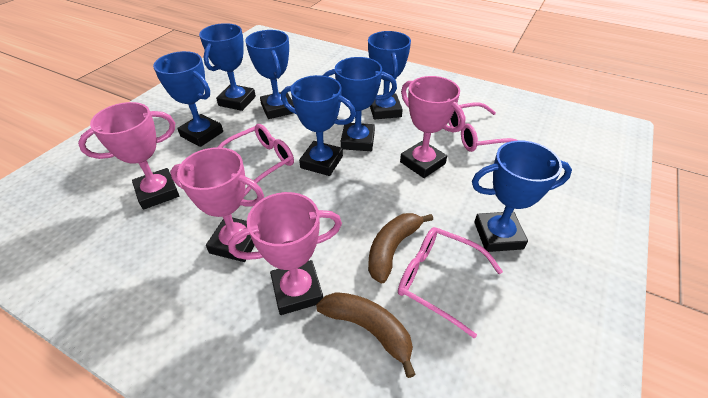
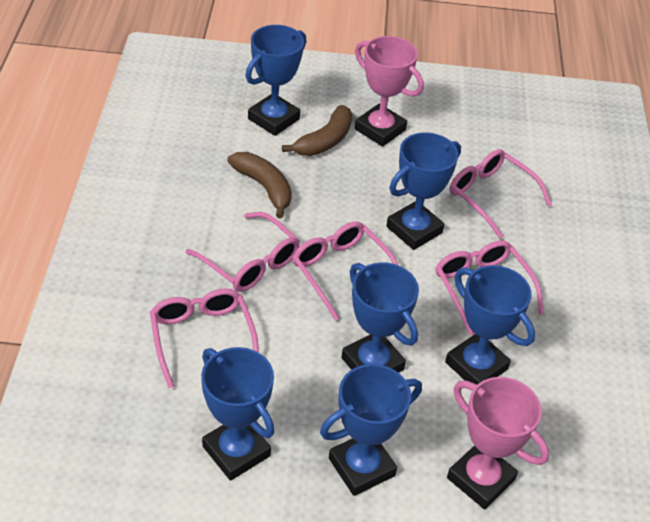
blue trophy: [153,51,223,147] [199,23,256,111] [245,30,294,119] [281,75,356,176] [323,57,397,151] [368,31,411,120] [472,140,572,252] = 7 -> [201,347,274,481] [246,25,307,136] [320,364,422,496] [341,262,419,373] [386,132,461,250] [445,265,535,384] = 6
pink glasses: [218,124,294,196] [398,227,503,338] [448,103,517,152] = 3 -> [150,289,259,388] [185,212,300,292] [292,221,398,320] [436,240,544,335] [449,149,552,239] = 5
pink trophy: [78,102,179,210] [170,147,264,262] [228,192,342,315] [400,76,466,178] = 4 -> [355,36,424,147] [447,377,549,509] = 2

